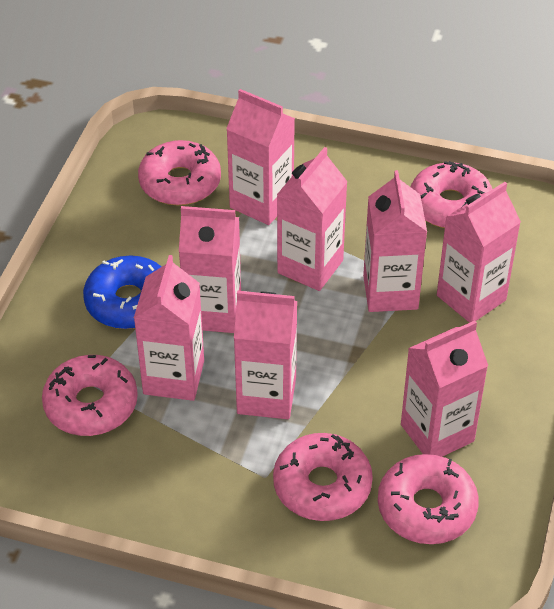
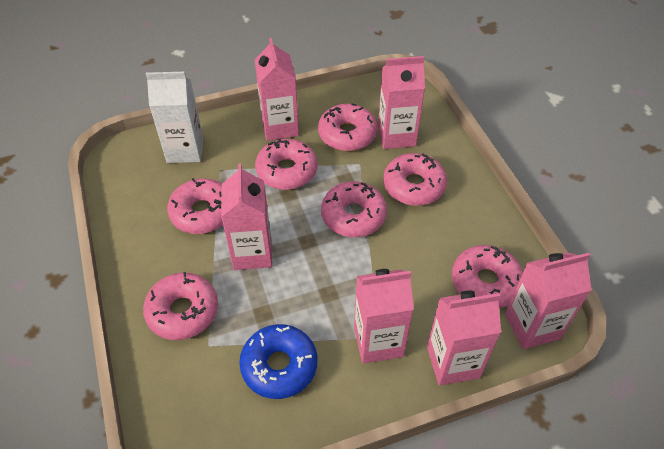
pink carton: [134,255,204,401] [179,206,241,333] [226,89,295,225] [234,291,297,419] [277,147,347,291] [363,170,427,312] [401,321,488,457] [437,182,521,323] = 8 -> [221,164,272,270] [255,38,299,141] [354,269,414,364] [378,56,425,149] [427,291,501,385] [505,253,592,349] = 6
pink donut: [42,355,138,436] [138,140,221,205] [273,433,373,521] [378,454,479,544] [411,161,492,228] = 5 -> [143,272,218,340] [167,178,223,234] [255,139,317,190] [318,104,377,151] [321,182,387,237] [383,153,447,206] [452,245,523,308] = 7
white carton: none = 0 -> [146,72,204,163] = 1

